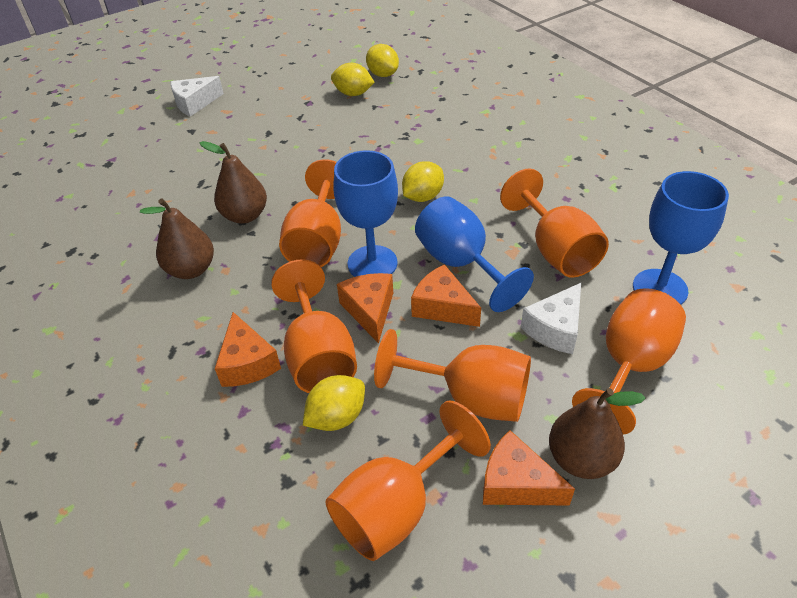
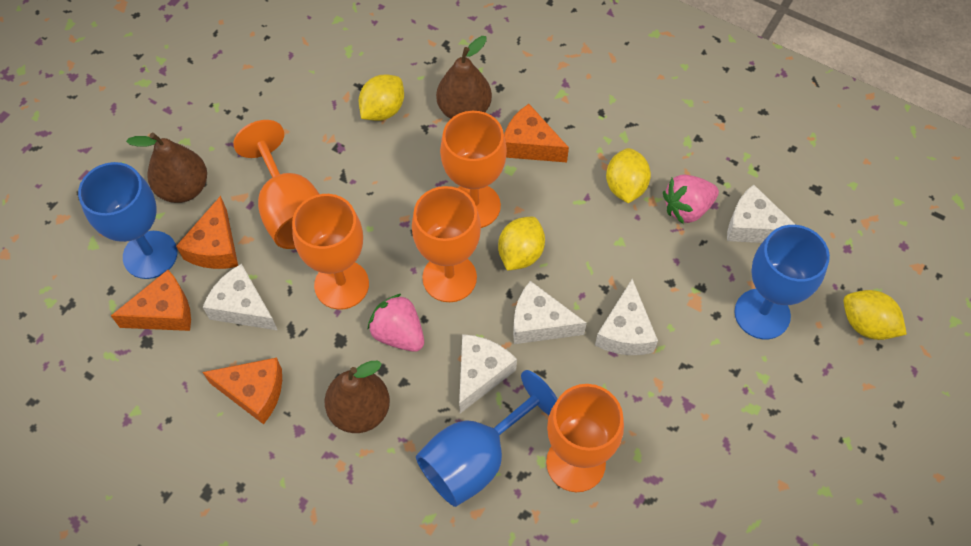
orange goblet: [271,259,357,393] [279,159,341,267] [325,400,491,561] [374,329,531,422] [500,168,609,278] [572,288,686,435] = 6 -> [233,120,319,249] [292,194,369,310] [412,186,481,302] [440,111,507,228] [546,384,624,492] = 5
pink strawberry: none = 0 -> [368,294,424,352] [663,174,719,225] = 2
white cheese: [170,76,224,117] [521,283,581,354] = 2 -> [203,264,278,331] [459,334,517,413] [513,281,587,344] [595,279,658,355] [727,184,796,243] = 5

